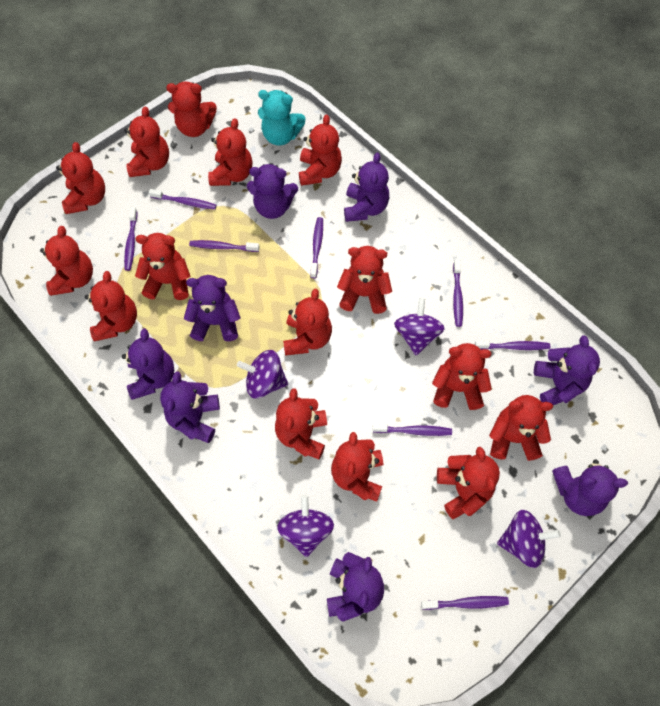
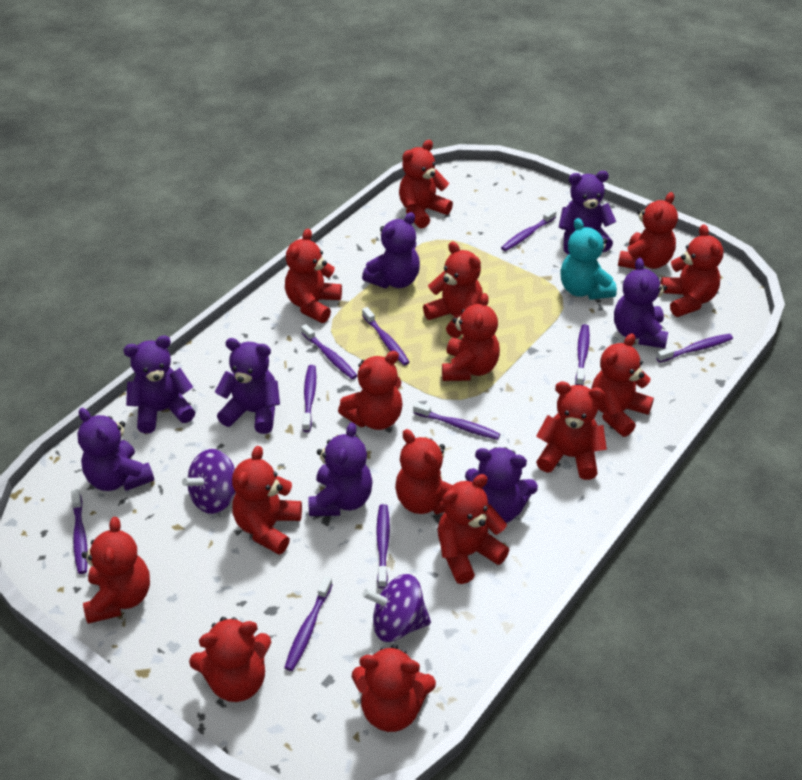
purple spinning top: [237,350,288,399] [277,495,334,557] [394,298,444,355] [497,510,561,568] = 4 -> [182,449,235,514] [362,574,431,642] = 2
purple toothbrush: [124,207,137,271] [149,189,217,210] [189,240,260,252] [310,217,323,278] [373,424,452,436] [421,596,509,610] [453,259,463,327] [475,340,550,350] = 8 -> [71,489,88,574] [284,576,333,671] [301,324,357,379] [302,365,316,432] [362,307,410,365] [376,504,390,589] [413,402,500,440] [501,209,556,251] [575,324,590,386] [656,334,733,363] = 10

